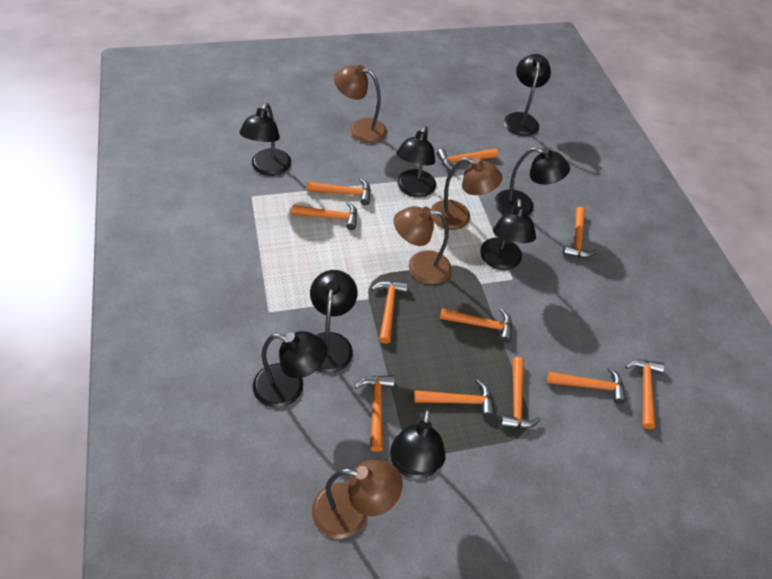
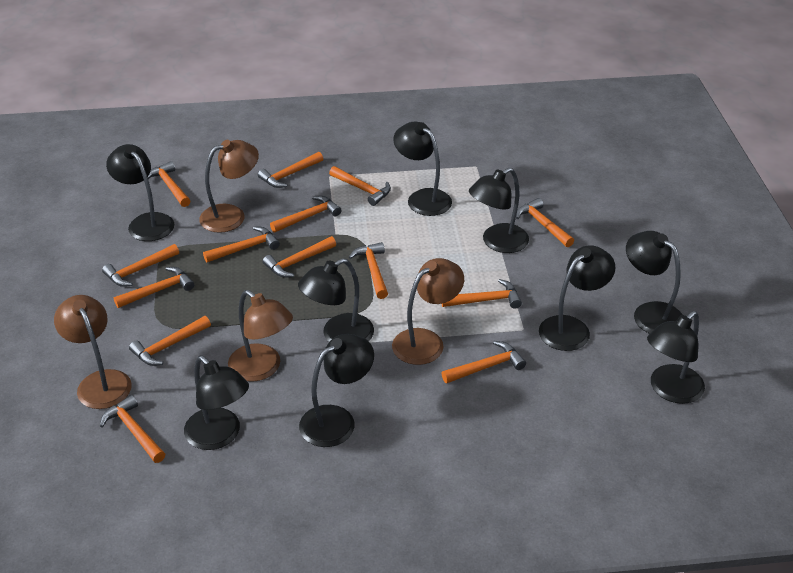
black lamp: [239,103,291,176] [253,331,327,408] [310,270,357,373] [390,408,446,479] [396,126,436,197] [480,199,536,270] [494,147,570,216] [504,54,551,136] = 8 -> [106,144,174,241] [184,356,249,450] [298,258,374,342] [299,334,374,447] [393,121,452,216] [469,168,529,253] [539,245,616,351] [626,231,683,334] [647,311,705,404] = 9
orange hammer: [291,202,357,230] [307,178,371,205] [355,376,394,452] [371,281,408,344] [414,379,494,418] [437,148,498,172] [440,308,512,343] [500,357,541,428] [547,367,626,404] [563,206,597,258] [625,359,664,429] = 11 -> [100,395,165,463] [102,244,179,287] [113,267,194,308] [129,316,211,366] [148,161,190,207] [203,227,280,262] [258,152,323,188] [263,236,336,278] [270,196,341,233] [329,166,391,206] [349,242,388,299] [442,279,522,309] [442,341,526,384] [516,198,574,247] = 14

